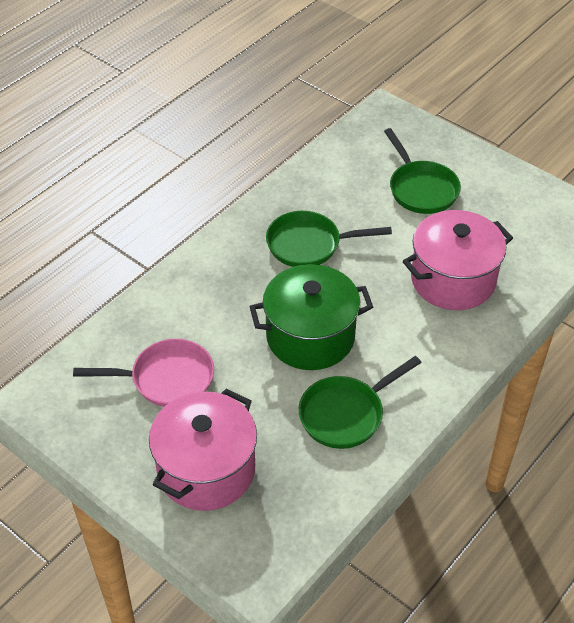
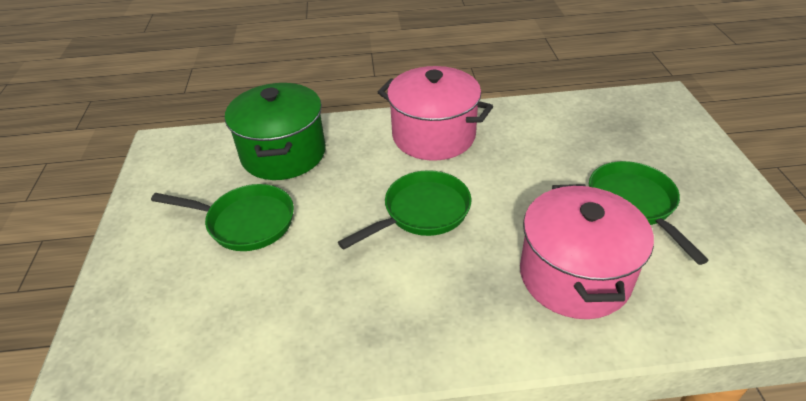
pink pan: [73,339,214,407] = 1 -> none = 0

